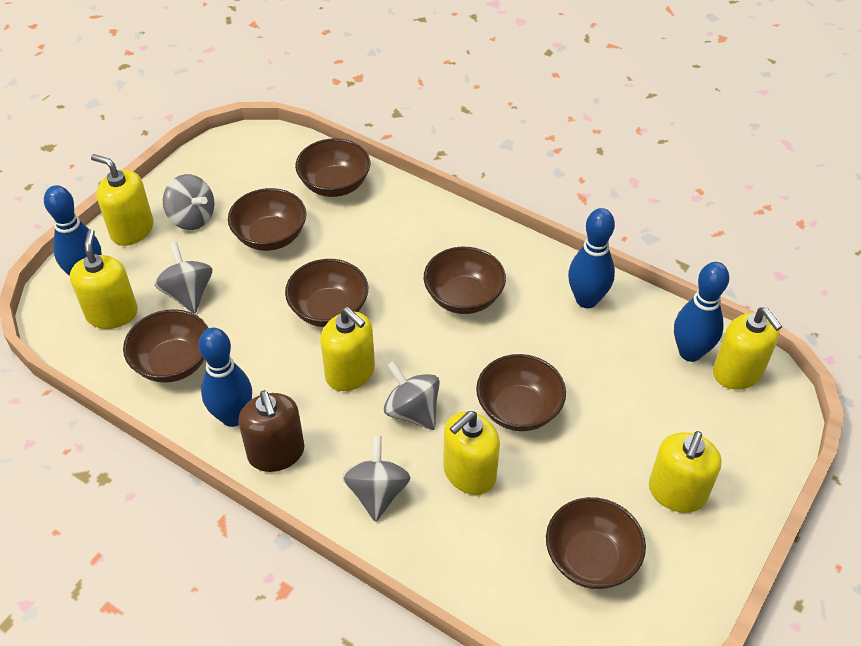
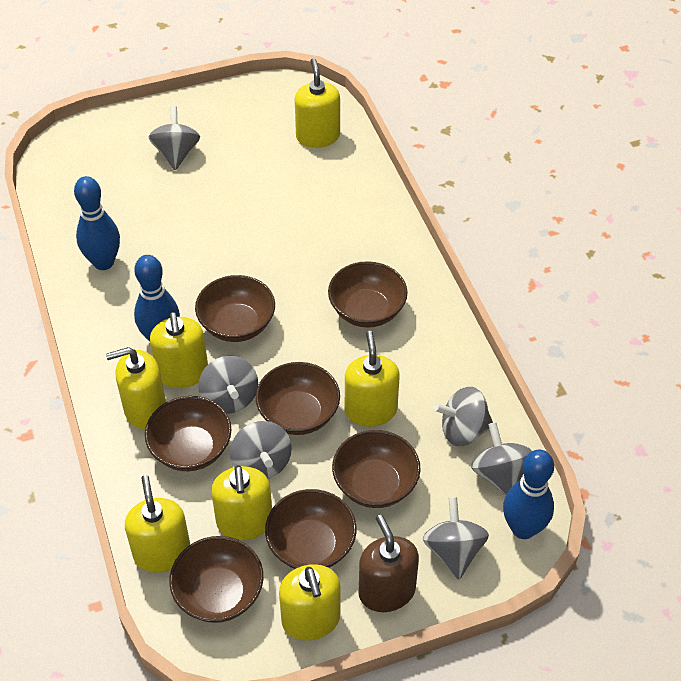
blue bowling pin: [44,185,102,276] [198,328,252,427] [568,208,615,308] [674,262,729,362] = 4 -> [74,176,120,270] [134,255,180,342] [503,449,554,539] = 3
grey spinning top: [154,242,213,314] [163,174,215,230] [342,436,411,522] [384,361,440,430] = 4 -> [148,106,200,170] [198,356,258,414] [230,421,292,479] [423,497,489,579] [434,387,493,446] [471,422,532,495] = 6
yellow soap dispenser: [70,229,138,329] [91,154,153,246] [320,307,375,391] [443,411,500,495] [649,431,722,513] [713,307,782,390] = 6 -> [106,347,166,429] [125,475,190,573] [150,312,208,388] [211,465,272,540] [279,564,341,640] [295,58,340,148] [345,331,400,427] = 7

